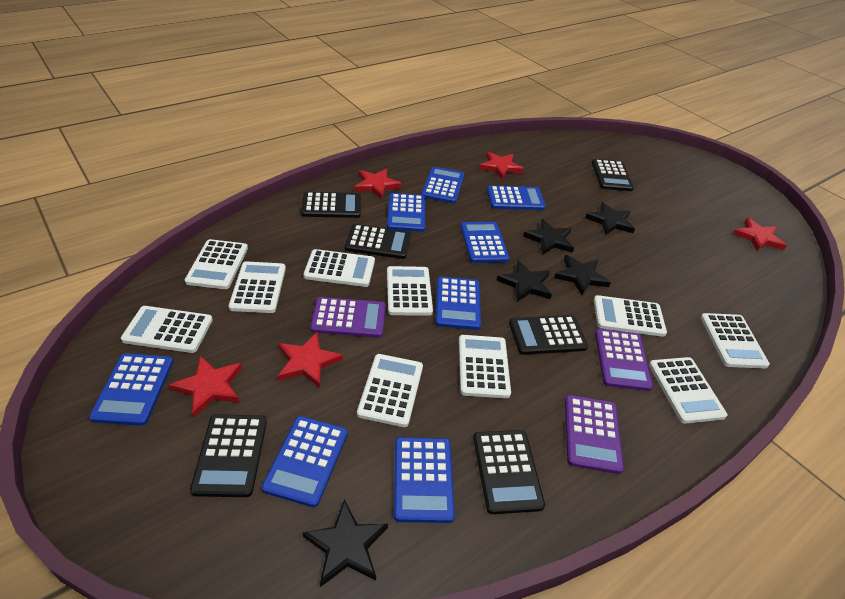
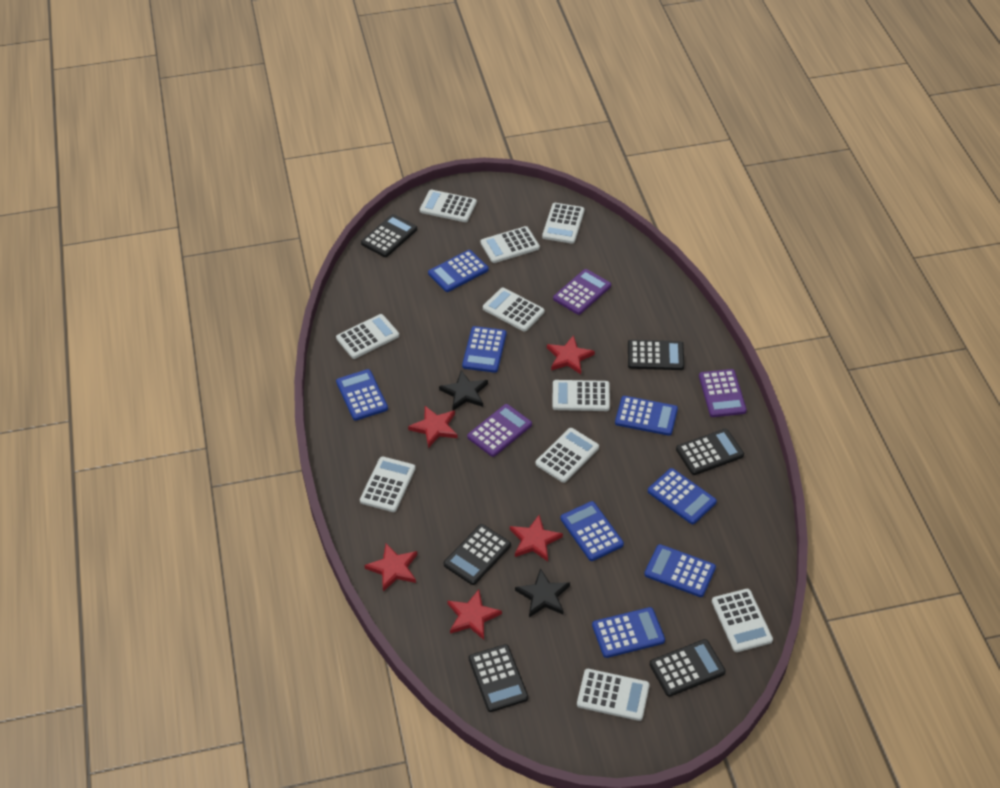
black star: [302,499,388,587] [497,260,552,302] [523,219,574,255] [554,255,611,296] [585,202,635,235] = 5 -> [439,370,488,410] [515,568,570,617] = 2

